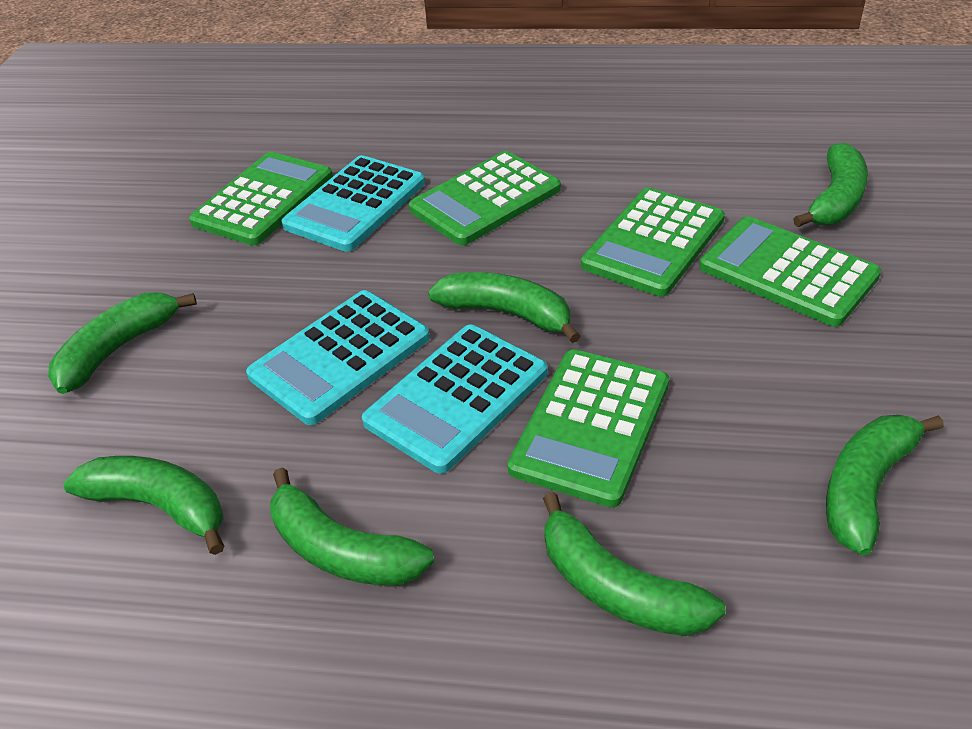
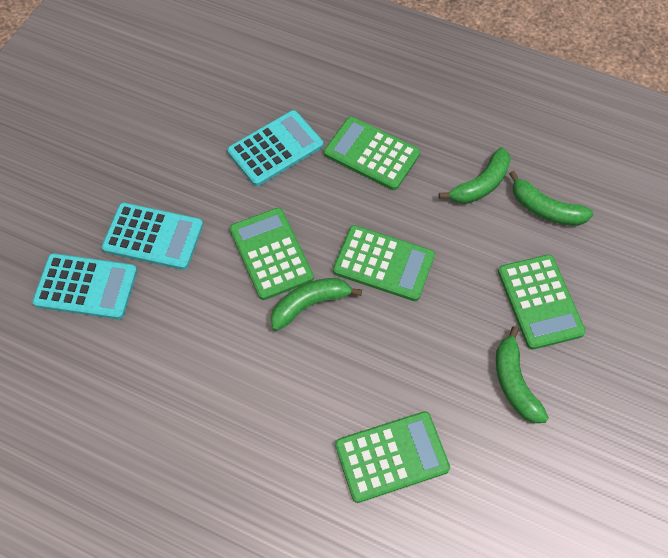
green banana: [48,293,197,394] [63,456,224,555] [270,467,434,586] [428,272,581,343] [543,492,726,636] [793,143,868,227] [826,415,944,555] = 7 -> [270,278,362,331] [439,147,511,204] [496,326,549,423] [509,171,593,226] = 4

